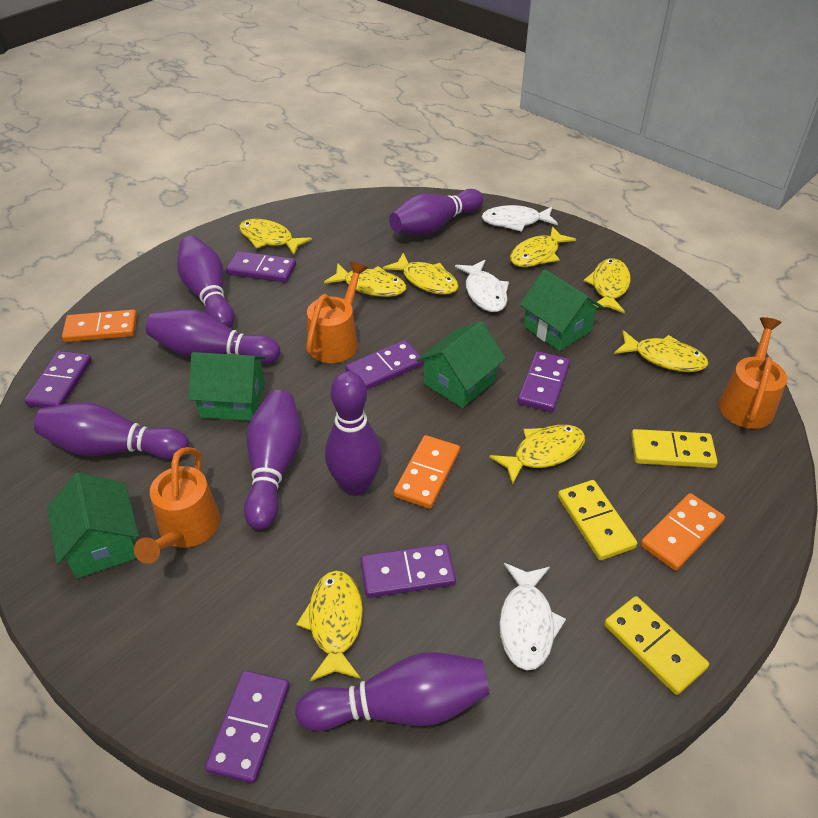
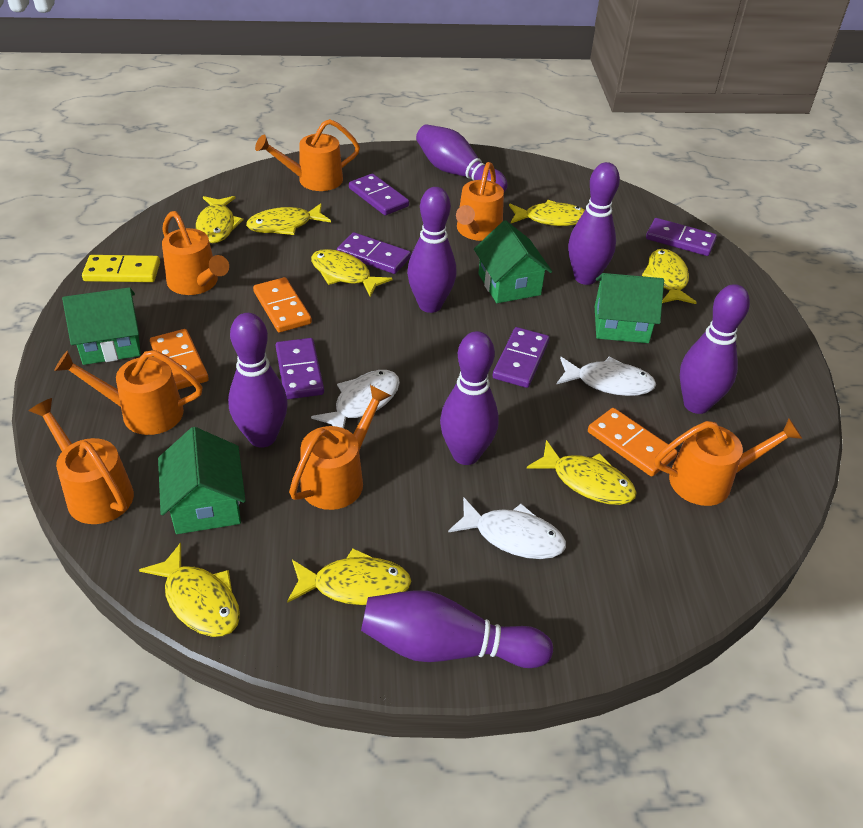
orange watering can: [134,447,220,564] [306,262,368,363] [719,317,787,429] = 3 -> [29,398,134,524] [54,350,202,435] [162,211,229,295] [255,119,360,191] [289,385,391,510] [456,162,504,241] [655,418,803,506] = 7
purple domino: [24,351,92,408] [205,670,290,784] [226,251,296,283] [345,340,424,390] [361,544,456,598] [518,351,570,412] = 6 -> [276,338,324,399] [337,232,411,274] [349,173,409,215] [493,327,549,388] [646,218,717,256] = 5
yellow domino: [558,480,637,560] [604,596,709,695] [631,429,718,468] = 3 -> [82,255,160,282] = 1

